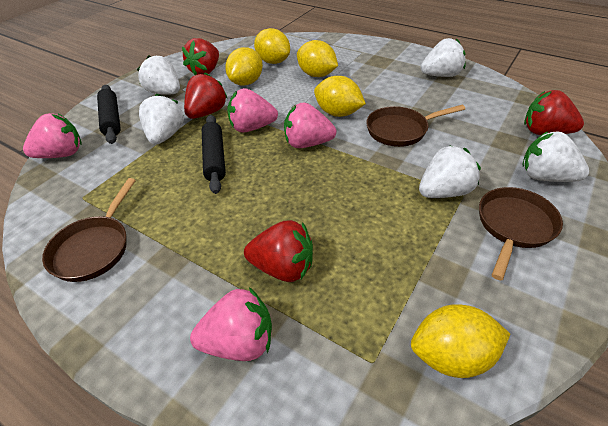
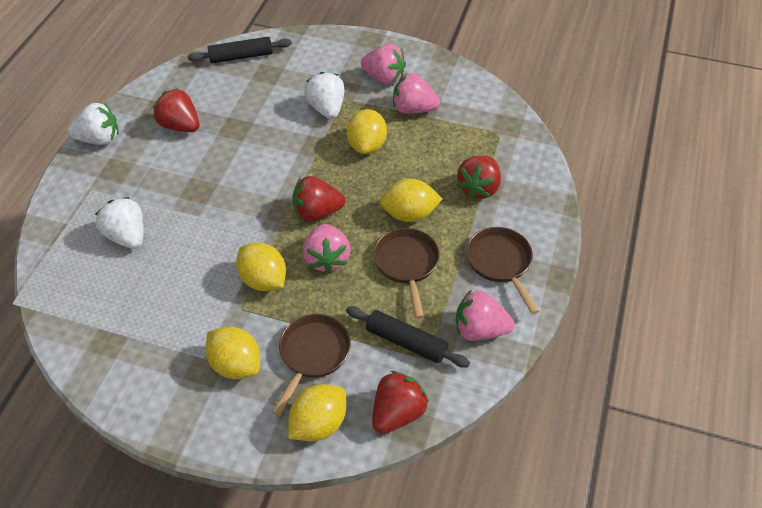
white strawberry: [137,55,180,95] [139,94,184,145] [419,145,481,198] [420,38,466,77] [522,131,589,182] = 5 -> [67,103,119,145] [95,197,143,249] [304,72,345,119] = 3

